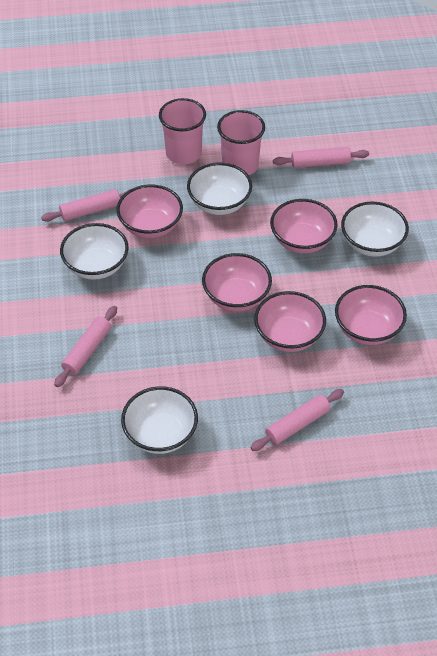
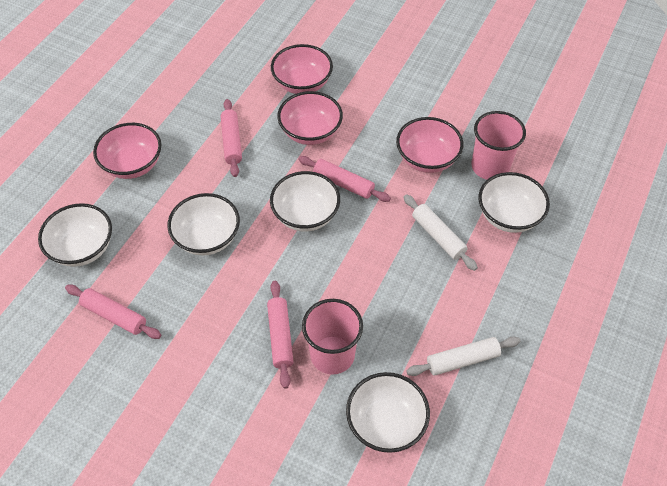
pink bowl: [116,185,183,238] [202,253,272,312] [254,291,326,352] [270,199,338,254] [335,285,407,345] = 5 -> [93,123,161,179] [271,44,333,94] [277,91,343,145] [396,117,463,173] = 4
white bowl: [60,223,129,280] [121,386,198,454] [187,163,252,215] [341,202,409,257] = 4 -> [38,203,112,267] [167,193,240,256] [270,171,340,231] [346,372,430,453] [478,172,550,233] = 5
white rolling pin: none = 0 -> [404,194,478,271] [406,337,521,376] = 2

